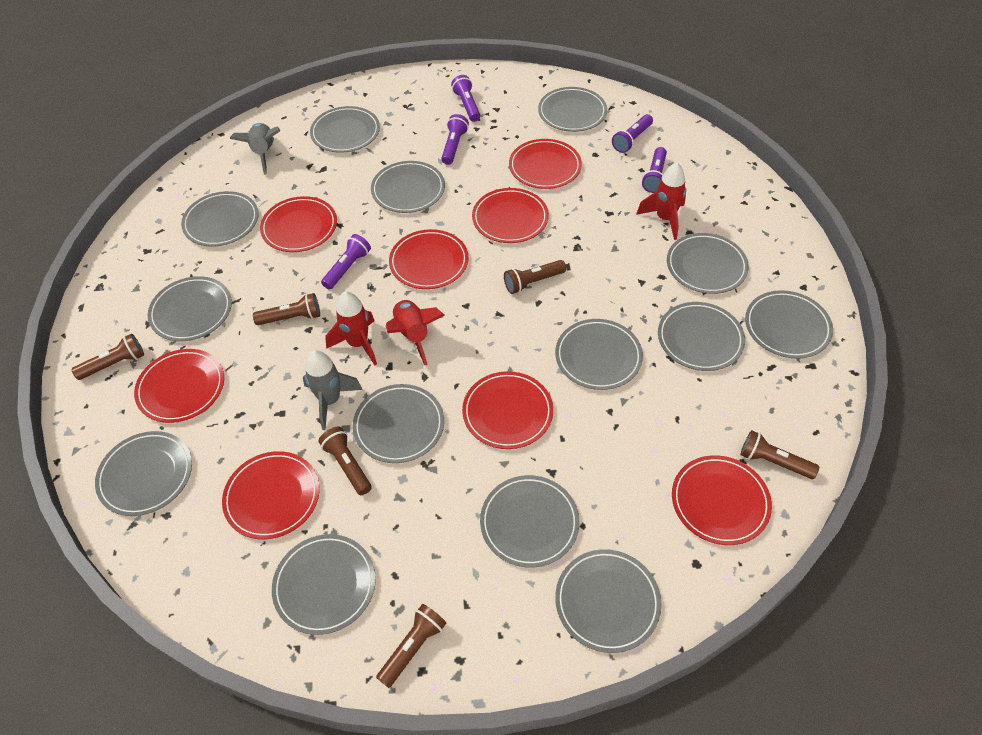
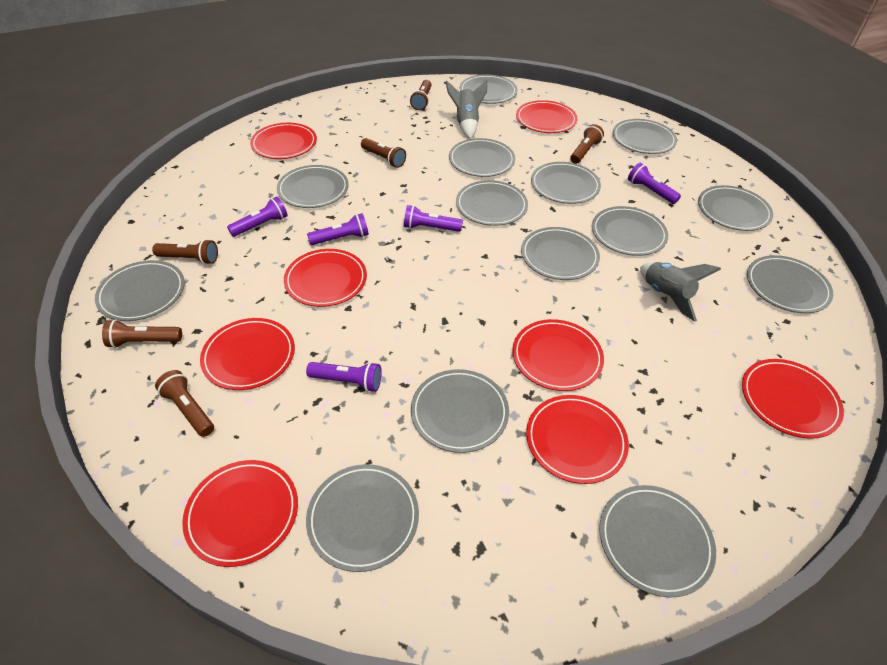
red rocket: [325,291,377,365] [386,299,445,365] [636,163,686,240] = 3 -> none = 0

